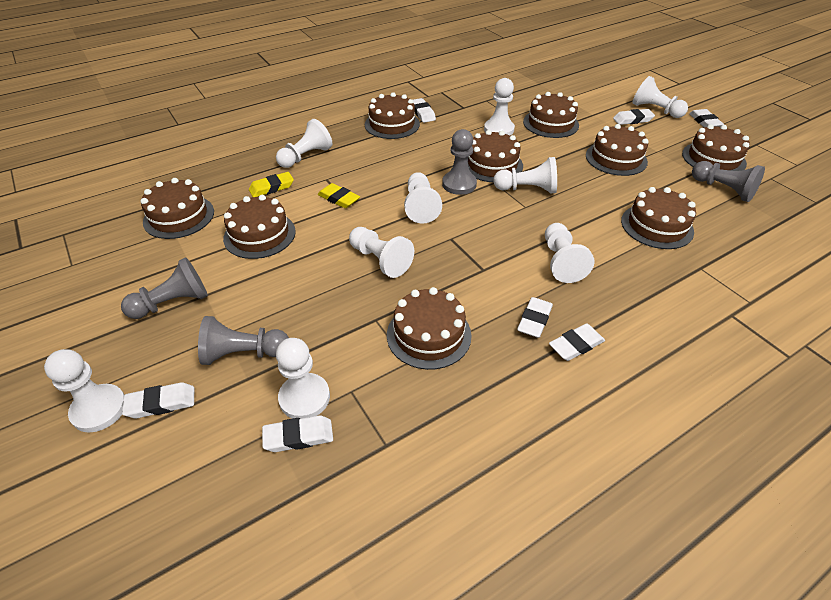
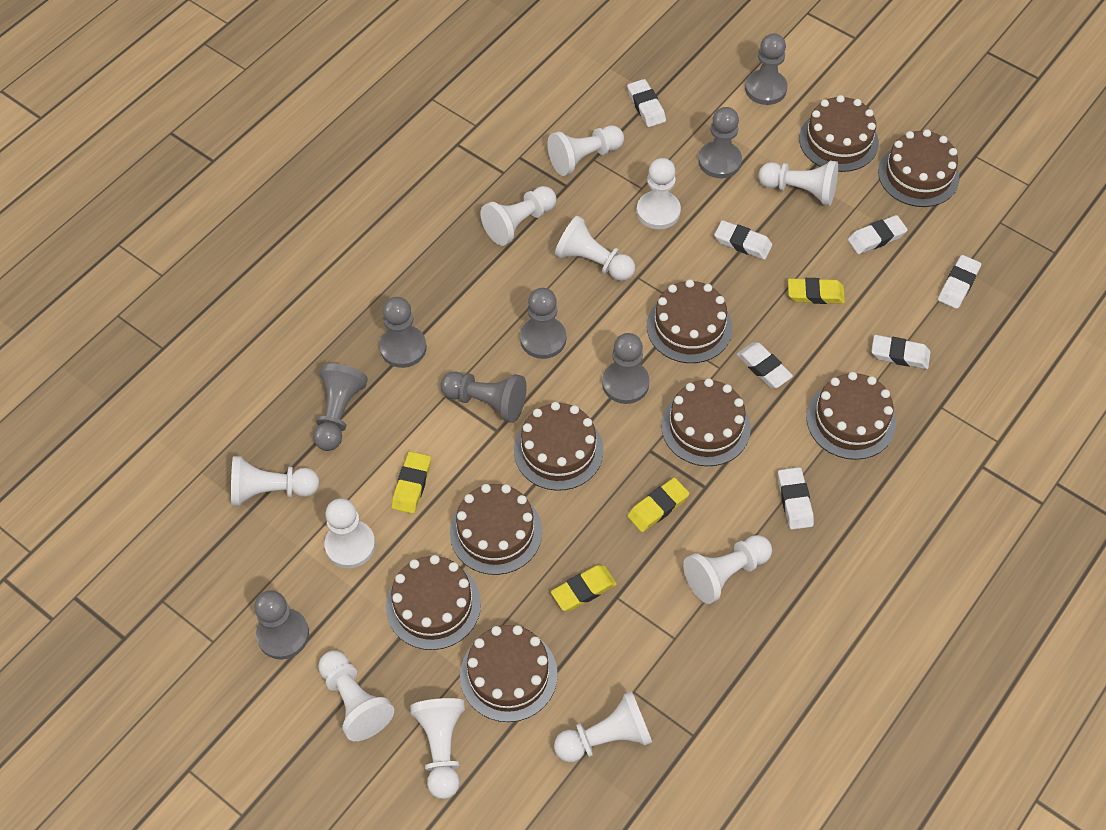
grey pawn: [121,257,208,319] [198,316,289,365] [442,129,477,195] [692,161,765,202] = 4 -> [254,590,309,660] [314,363,368,451] [380,297,427,368] [440,372,526,423] [520,288,566,359] [602,333,650,404] [698,107,742,178] [745,33,787,105] = 8
white pawn: [44,349,125,432] [276,119,333,168] [276,338,330,419] [349,227,414,278] [404,172,442,224] [484,78,515,135] [493,157,557,194] [545,223,594,283] [632,76,688,118] = 9 -> [231,456,319,506] [318,650,394,741] [324,498,375,568] [410,698,465,799] [480,186,557,246] [547,125,624,176] [554,691,652,762] [555,216,635,281] [637,158,681,229] [683,535,772,604] [759,161,838,206] = 11
yellow eraser: [249,172,294,197] [318,183,360,208] = 2 -> [392,451,431,514] [551,565,617,611] [628,478,689,532] [788,278,845,304] = 4

